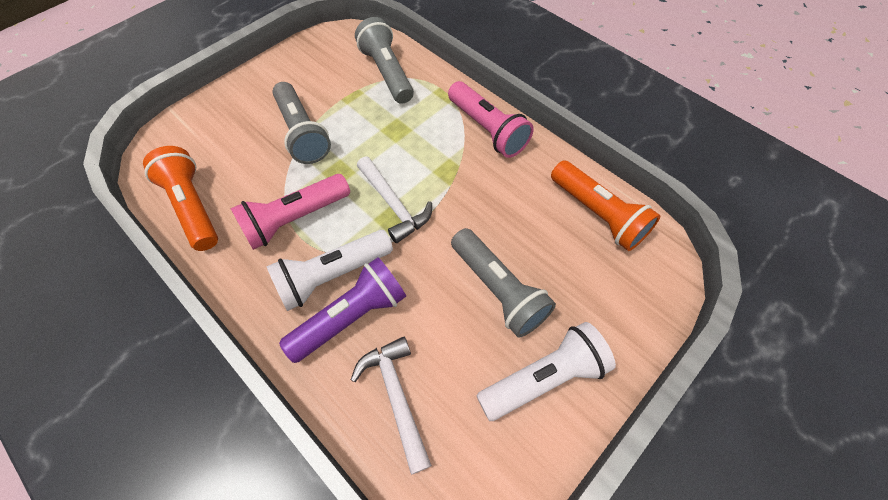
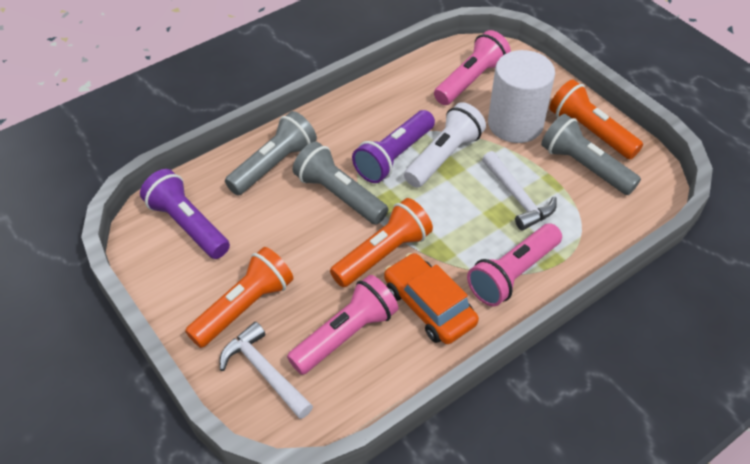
orange car: none = 0 -> [384,253,479,344] = 1
orange flashlight: [143,146,218,251] [551,161,661,251] = 2 -> [185,247,294,348] [330,198,433,287] [549,80,643,159] = 3
pink flashlight: [230,174,350,250] [448,81,534,158] = 2 -> [287,275,398,375] [434,30,511,105] [467,223,562,306] = 3
purple flashlight: [279,257,406,363] = 1 -> [140,169,230,259] [352,110,435,183] = 2
white cylinder: none = 0 -> [488,50,555,143] = 1
white flashlight: [266,230,393,311] [476,322,616,421] = 2 -> [404,102,486,188] = 1

